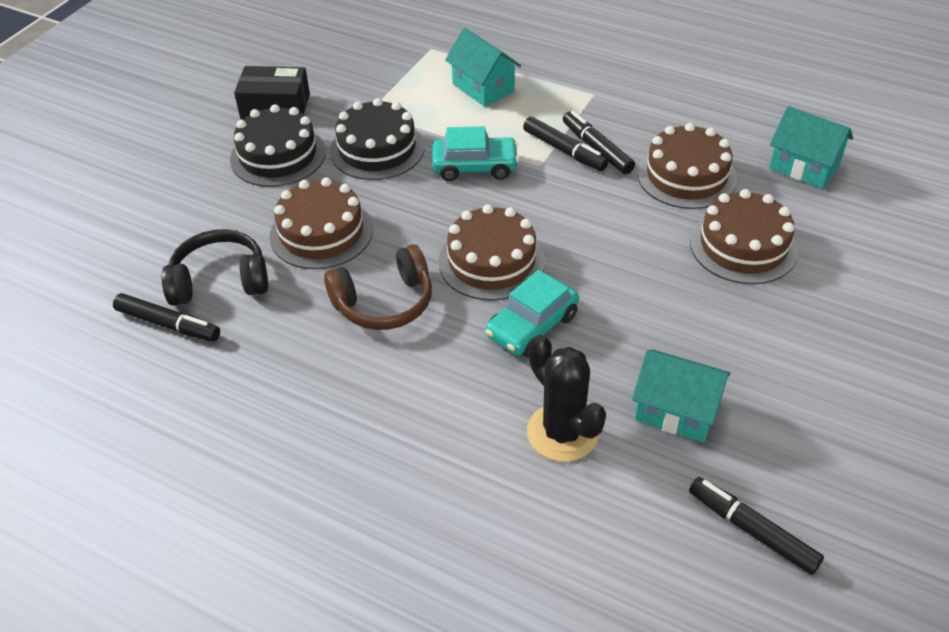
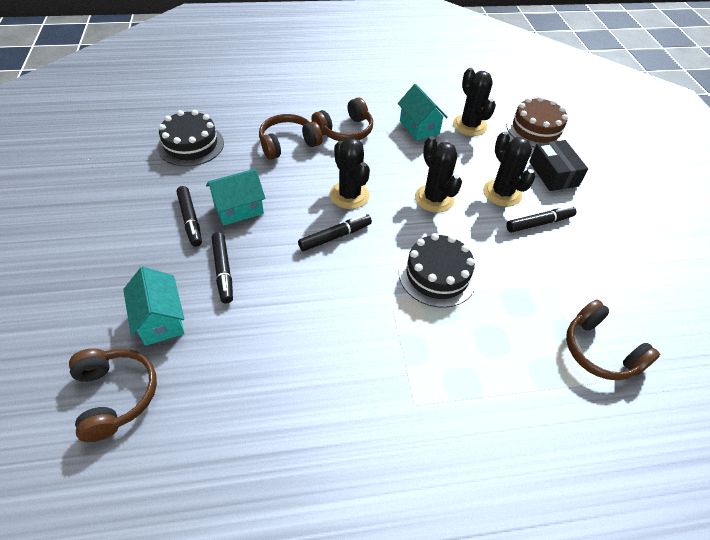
black cactus: [527,335,606,462] = 1 -> [330,138,370,209] [415,136,462,212] [453,68,496,136] [483,131,536,207] = 4
black headphones: [162,229,268,306] = 1 -> none = 0
brown cake: [269,177,373,269] [438,204,545,301] [637,123,737,209] [690,189,798,284] = 4 -> [506,96,568,147] = 1
brown headphones: [324,244,432,330] = 1 -> [69,348,157,442] [259,114,322,160] [311,97,373,141] [566,300,660,380] = 4
turquoise car: [432,126,519,181] [485,270,579,357] = 2 -> none = 0

